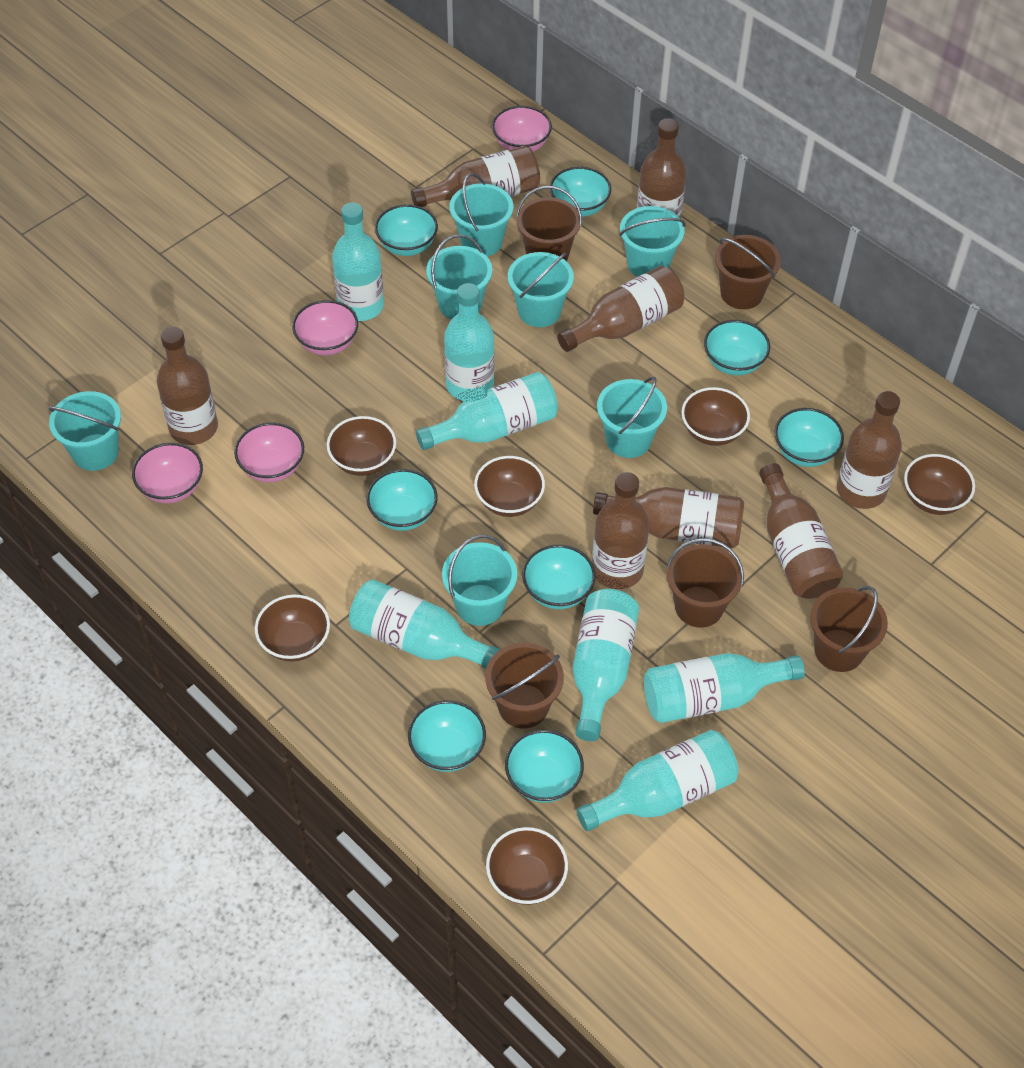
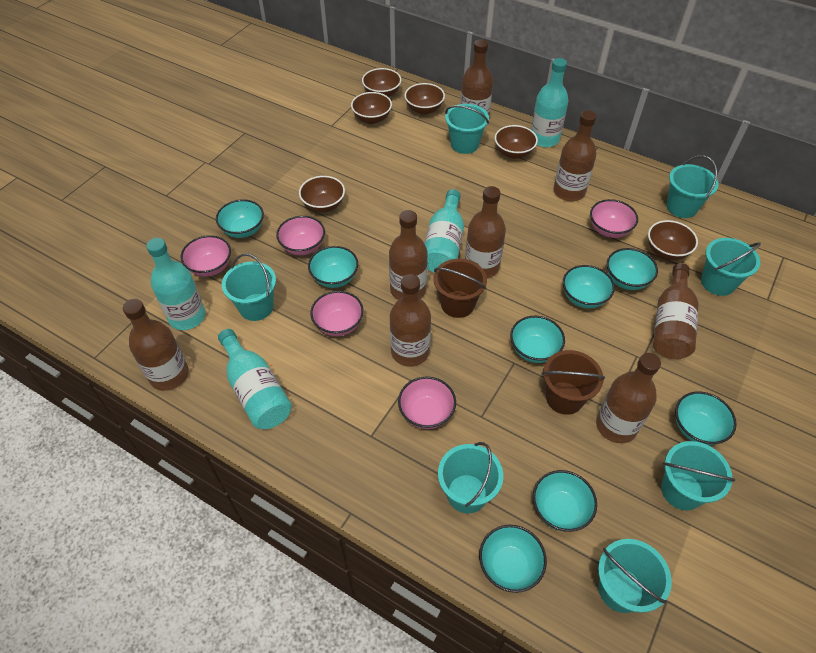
brown bucket: [485,643,564,729] [516,186,582,262] [666,538,744,628] [715,235,781,309] [810,586,888,672] = 5 -> [433,259,487,318] [542,350,605,415] = 2
pink bowl: [132,443,203,503] [234,423,304,482] [292,300,358,355] [492,106,552,152] = 4 -> [181,235,231,277] [276,216,325,255] [310,291,364,336] [398,376,456,429] [590,199,638,238] = 5
turquoise bottle: [332,202,384,321] [349,579,500,669] [416,372,558,450] [444,283,494,401] [573,589,639,741] [577,730,739,831] [644,653,805,723] = 7 -> [146,238,205,330] [218,329,292,429] [424,189,464,273] [531,58,569,147] = 4

